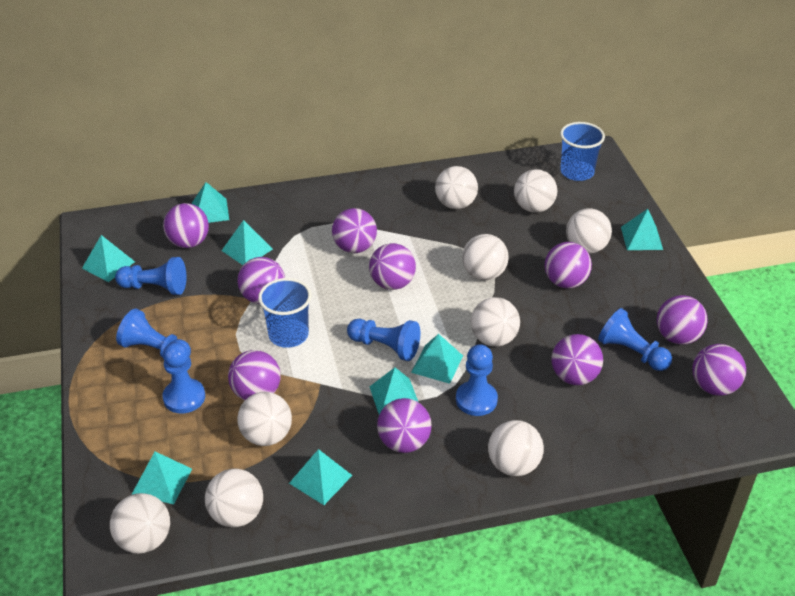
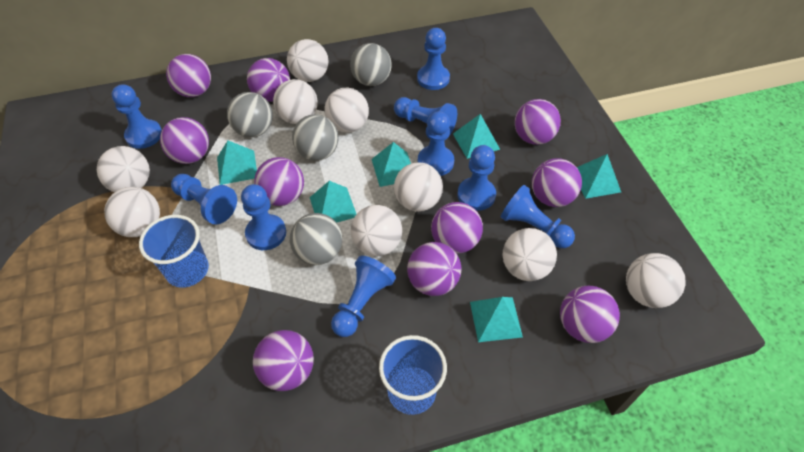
blue pawn: [115,257,187,295] [116,309,191,357] [163,342,205,414] [347,319,420,361] [456,344,498,416] [598,308,672,371] = 6 -> [111,84,162,149] [171,174,237,224] [241,184,286,250] [331,256,396,337] [394,97,457,136] [417,28,450,90] [418,111,454,176] [457,145,496,211] [500,185,575,248] = 9
grey ball: none = 0 -> [227,92,273,137] [290,213,342,265] [292,114,339,161] [350,43,392,86] = 4
turquoise pyramid: [82,235,135,282] [132,452,192,504] [192,182,229,223] [222,220,273,265] [289,449,353,505] [370,367,418,414] [411,334,463,384] [621,209,663,250] = 8 -> [217,140,257,185] [310,181,356,223] [372,142,411,187] [453,114,500,159] [470,297,523,342] [577,154,621,199] = 6

